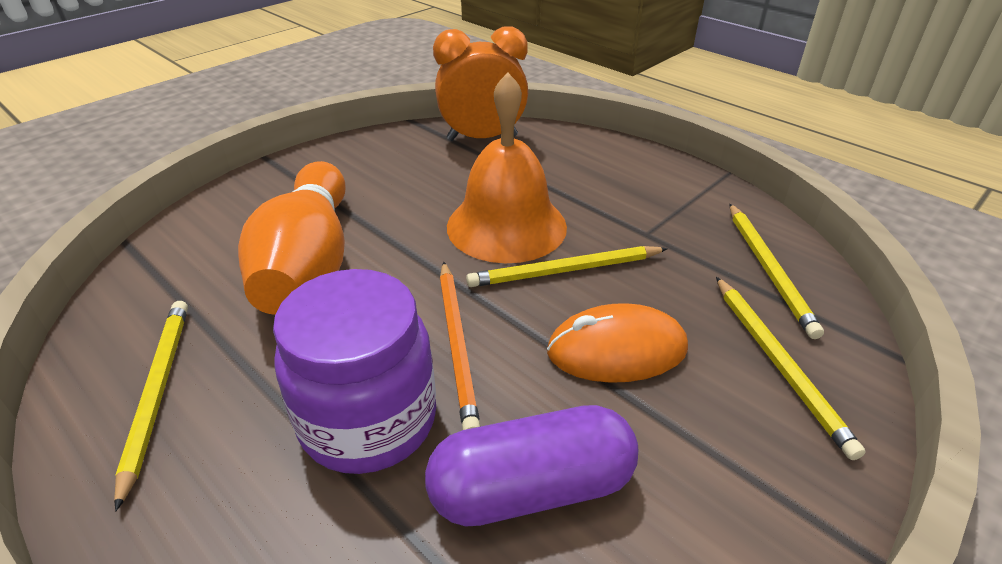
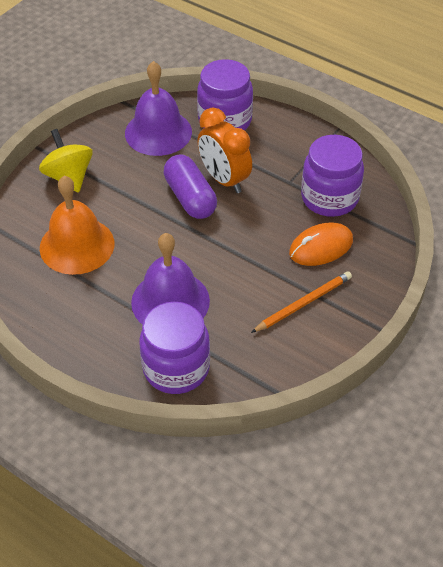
orange bowling pin: [238,161,346,315] = 1 -> none = 0
purple bell: none = 0 -> [125,61,192,156] [131,233,210,325] = 2
purple jar: [273,269,436,474] = 1 -> [139,302,210,394] [197,59,253,130] [301,135,364,217] = 3
yellow pencil: [114,301,188,511] [466,246,668,287] [716,277,866,460] [730,204,824,339] = 4 -> none = 0
yellow spinning top: none = 0 -> [39,129,93,193] = 1

